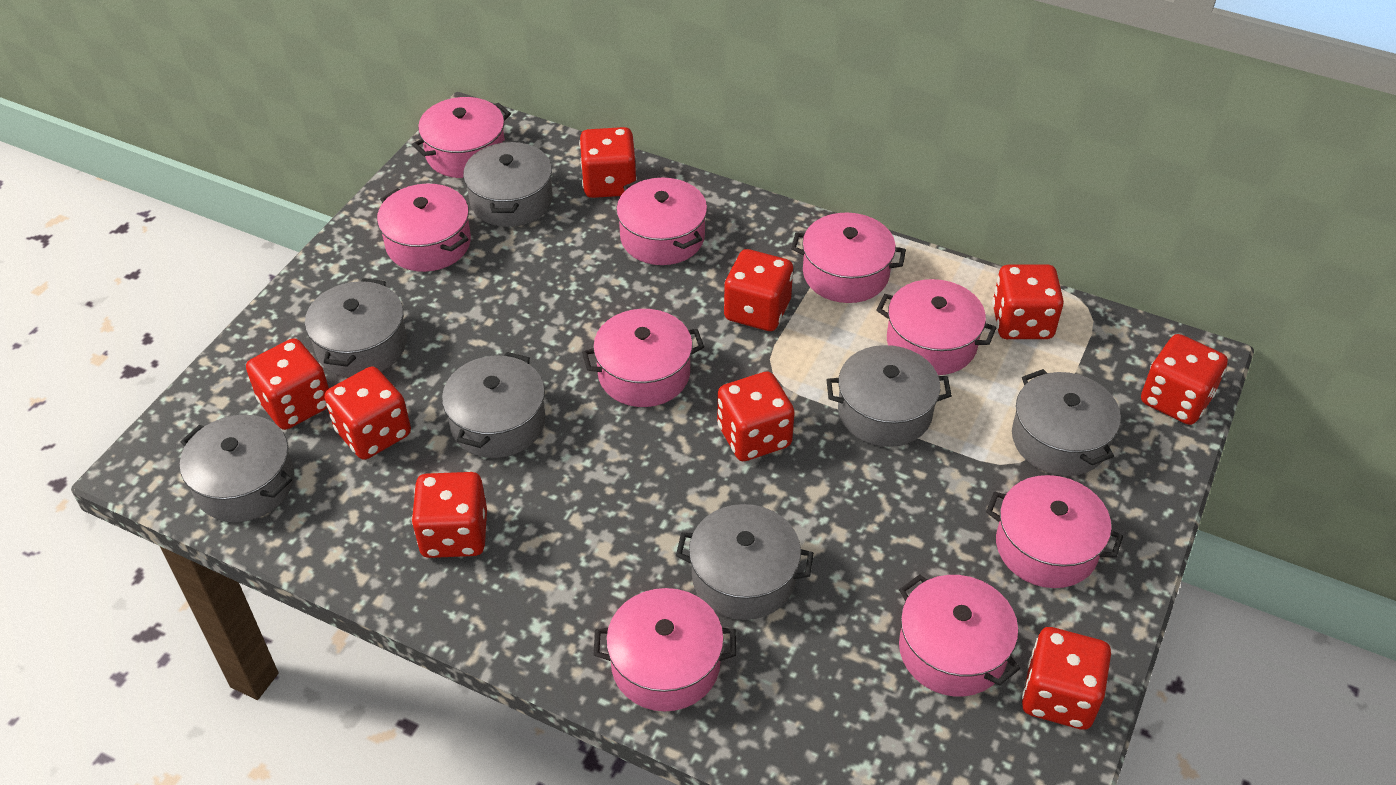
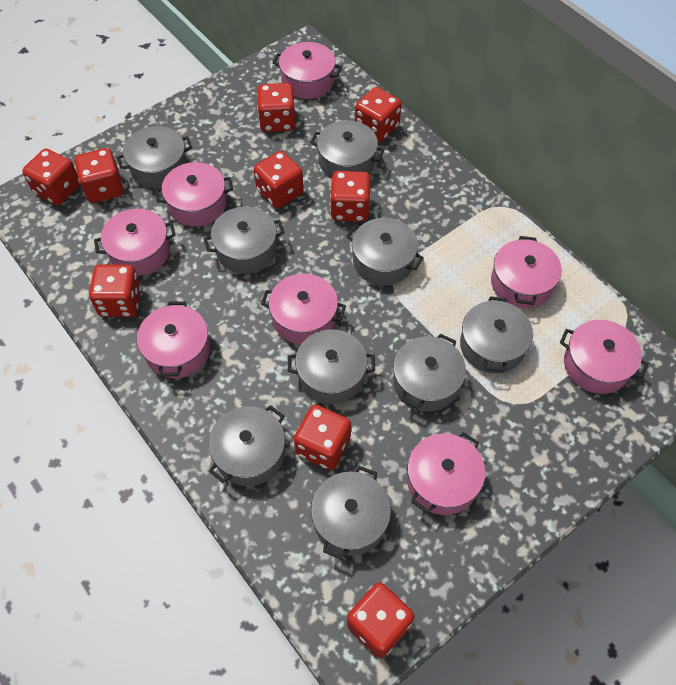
grey pot: [180,415,294,522] [305,278,407,377] [442,352,546,458] [463,141,553,227] [676,504,814,620] [826,345,952,447] [1012,369,1121,476] = 7 -> [117,126,192,189] [204,207,285,274] [209,405,285,486] [288,329,375,404] [310,120,385,178] [311,466,391,560] [346,218,424,286] [393,334,466,412] [460,296,533,374] = 9
pink pot: [377,184,471,272] [412,97,511,178] [582,309,704,407] [594,588,736,711] [616,178,707,265] [791,213,906,303] [877,279,996,375] [899,574,1020,697] [986,475,1123,588] = 9 -> [94,209,176,276] [137,302,210,378] [155,162,233,227] [261,274,346,345] [273,42,342,99] [407,432,486,515] [491,236,562,309] [560,320,649,394] = 8

